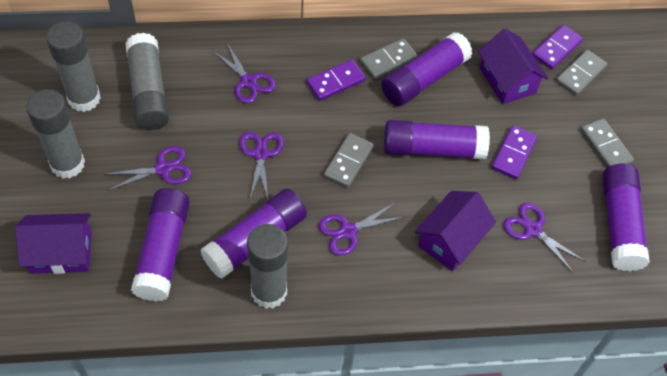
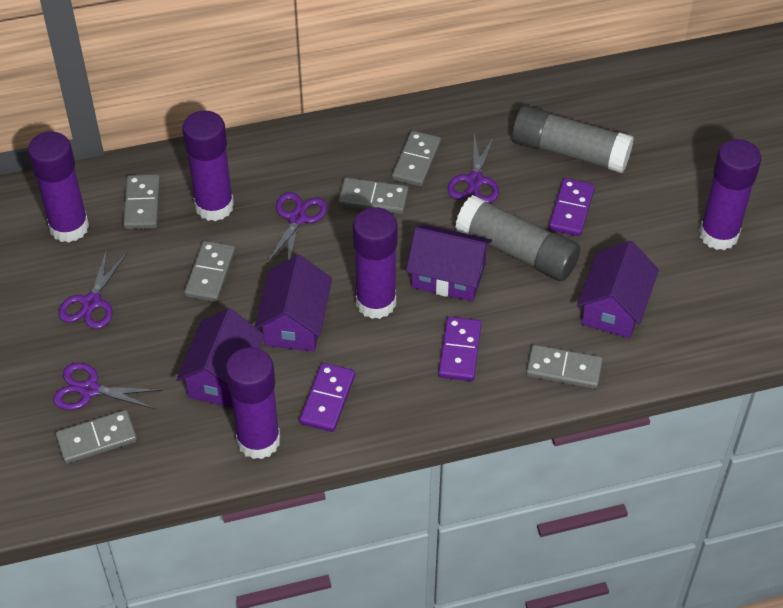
grey domino: [324,133,374,188] [360,38,418,79] [556,50,607,96] [581,118,634,168] = 4 -> [56,410,137,464] [123,174,160,229] [184,241,235,302] [338,178,409,214] [392,131,441,187] [526,345,603,389] = 6
grey glue stick: [26,89,85,179] [46,21,101,112] [125,33,169,130] [247,224,289,309] = 4 -> [455,195,580,281] [512,106,634,173] = 2
purple house: [15,213,92,274] [415,191,496,271] [478,28,548,104] = 3 -> [177,308,264,408] [255,255,332,352] [406,225,492,302] [577,241,659,339] = 4
purple scissors: [107,146,192,191] [212,43,276,103] [239,132,284,201] [319,202,404,256] [503,203,585,273] = 5 -> [53,363,162,410] [58,249,128,329] [266,192,327,265] [447,133,499,203] = 4

